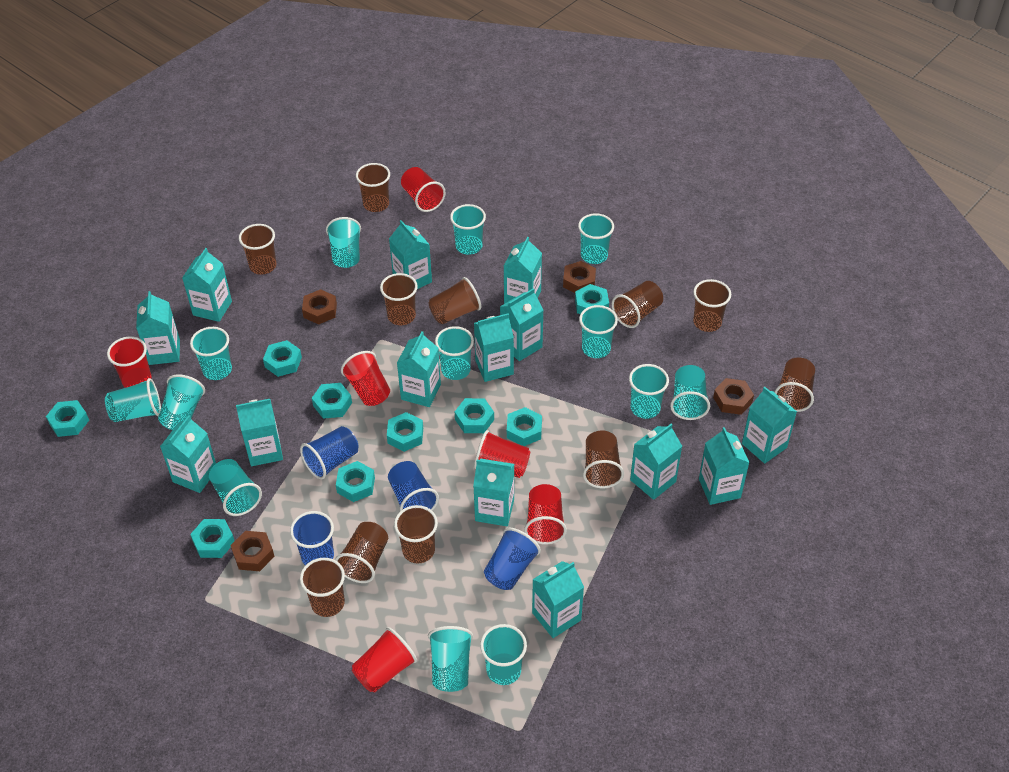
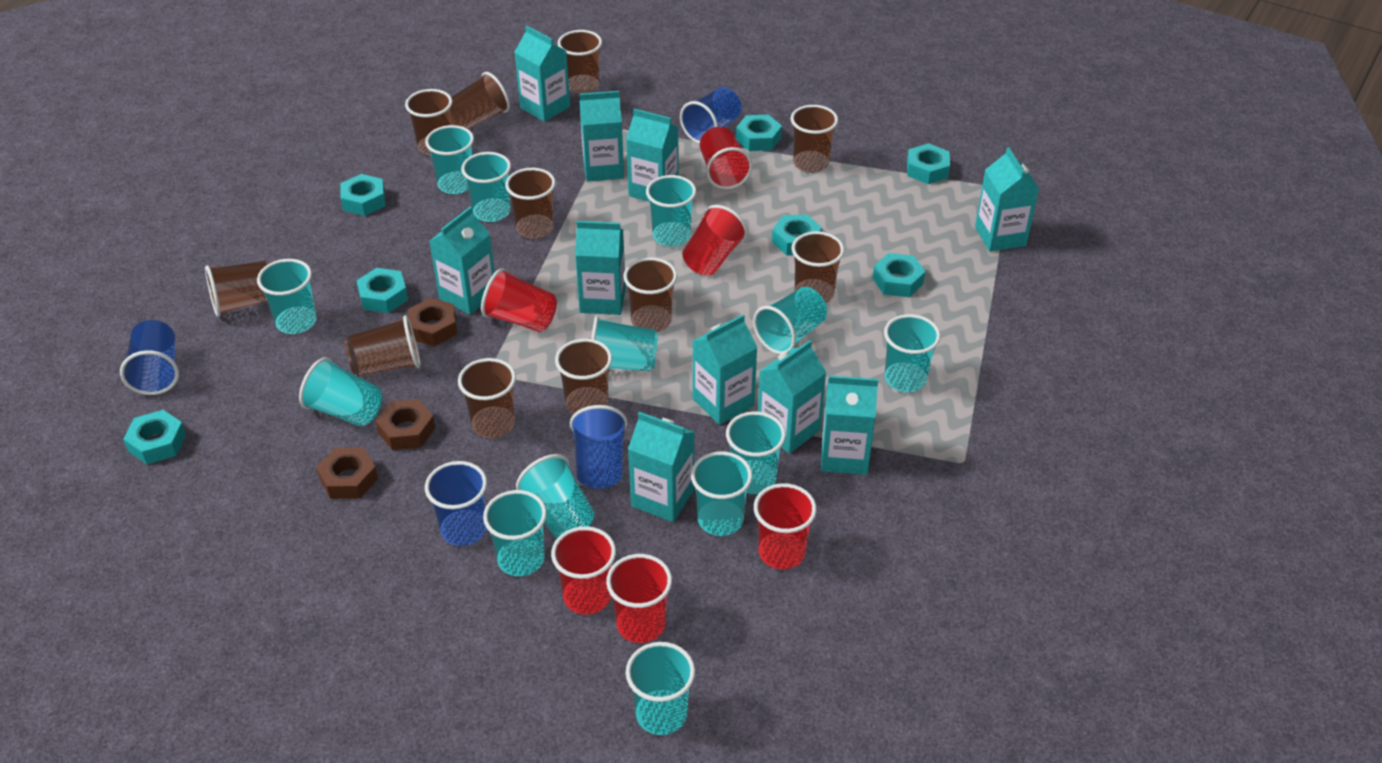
brown nut: [230,531,275,571] [302,289,337,324] [563,261,596,293] [713,378,754,415] = 4 -> [316,447,378,499] [376,399,435,450] [408,298,457,346] = 3
turquoise carton: [136,291,180,365] [160,415,216,493] [182,248,232,322] [236,399,283,466] [389,220,432,289] [397,331,441,407] [473,459,514,526] [474,313,514,382] [500,288,543,361] [504,237,542,304] [532,561,584,638] [630,424,682,500] [699,427,750,505] [742,387,797,464] = 14 -> [429,206,495,315] [515,26,570,122] [575,221,626,315] [580,91,624,182] [626,109,679,202] [628,412,694,522] [692,315,758,425] [758,340,827,453] [821,376,878,475] [975,147,1039,252] = 10
turquoise nut: [46,400,89,437] [190,519,234,558] [263,340,302,377] [312,383,352,419] [336,461,375,502] [387,412,423,452] [455,398,494,433] [507,407,542,446] [575,284,609,314] = 9 -> [123,410,186,464] [341,174,386,216] [356,268,408,313] [736,114,782,151] [772,214,822,256] [872,253,926,297] [907,143,950,184] = 7

